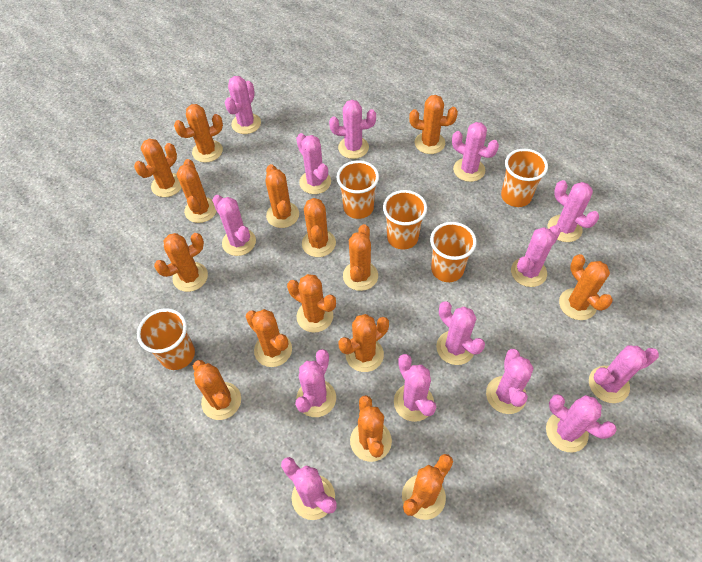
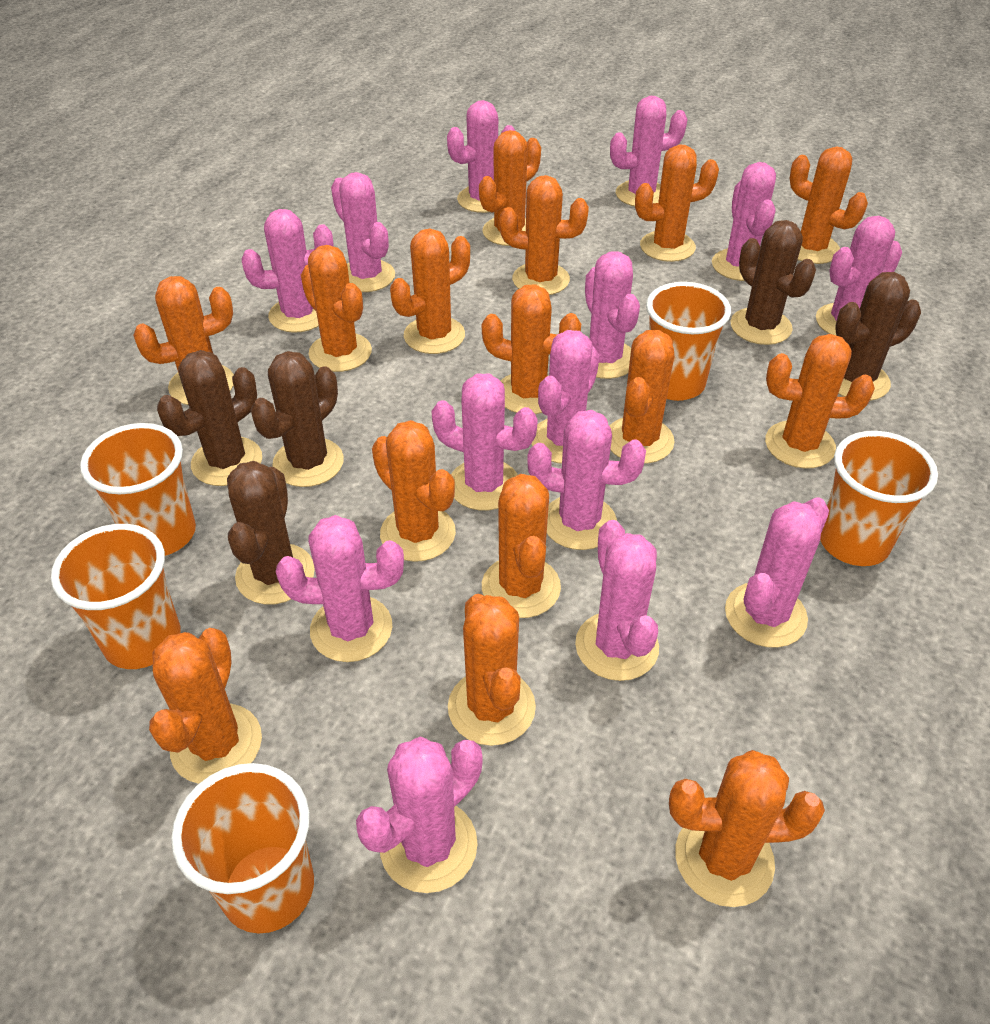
brown cactus: none = 0 -> [157,350,262,486] [227,461,315,605] [250,351,344,487] [731,220,816,345] [835,272,921,401] = 5

